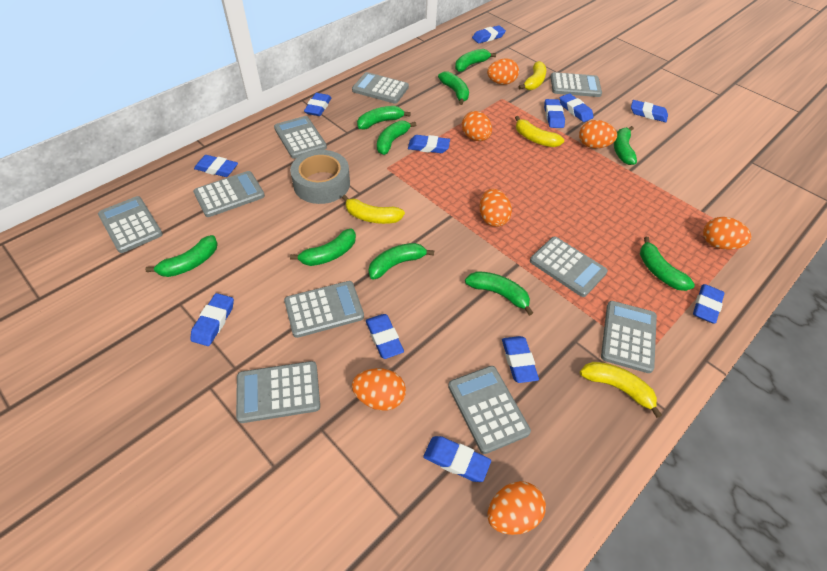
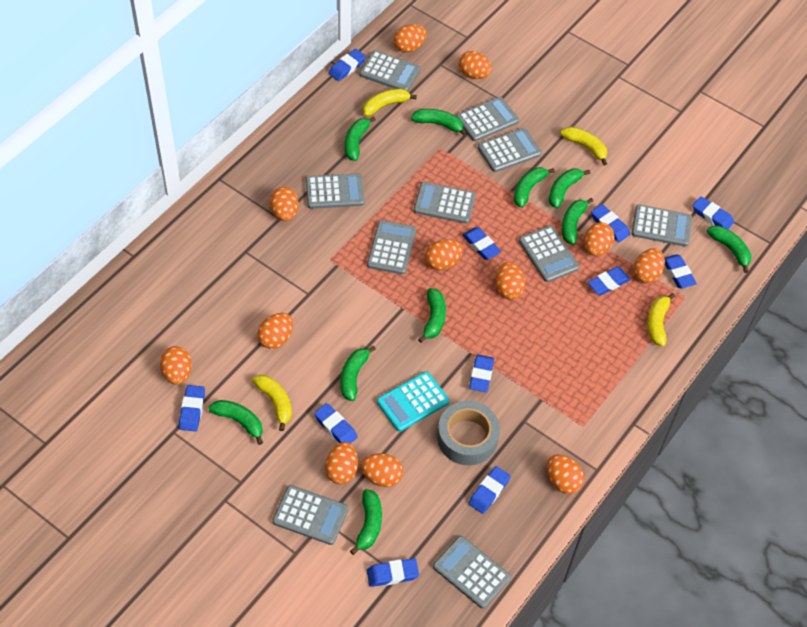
blue eraser: [190,293,234,346] [194,155,238,177] [304,93,331,116] [366,314,404,359] [408,135,450,153] [423,436,491,482] [472,25,506,43] [502,336,539,383] [544,99,565,128] [560,93,594,122] [631,100,668,122] [693,284,724,324] = 12 -> [179,385,205,431] [314,403,358,443] [328,49,366,81] [367,558,419,587] [462,227,501,260] [468,466,511,514] [469,354,494,392] [588,267,630,295] [591,204,630,242] [665,255,697,288] [692,196,734,229] = 11
orange egg: [352,368,406,411] [462,111,492,141] [480,189,512,227] [487,59,519,85] [487,481,546,535] [579,120,617,148] [703,217,752,250] = 7 -> [160,346,192,385] [257,313,293,349] [270,187,299,221] [325,442,358,484] [360,453,403,487] [394,24,427,53] [425,239,463,270] [459,51,492,79] [495,262,526,299] [547,454,584,494] [584,222,614,256] [633,248,665,283] = 12
turquoise calculator: none = 0 -> [377,372,449,432] = 1

